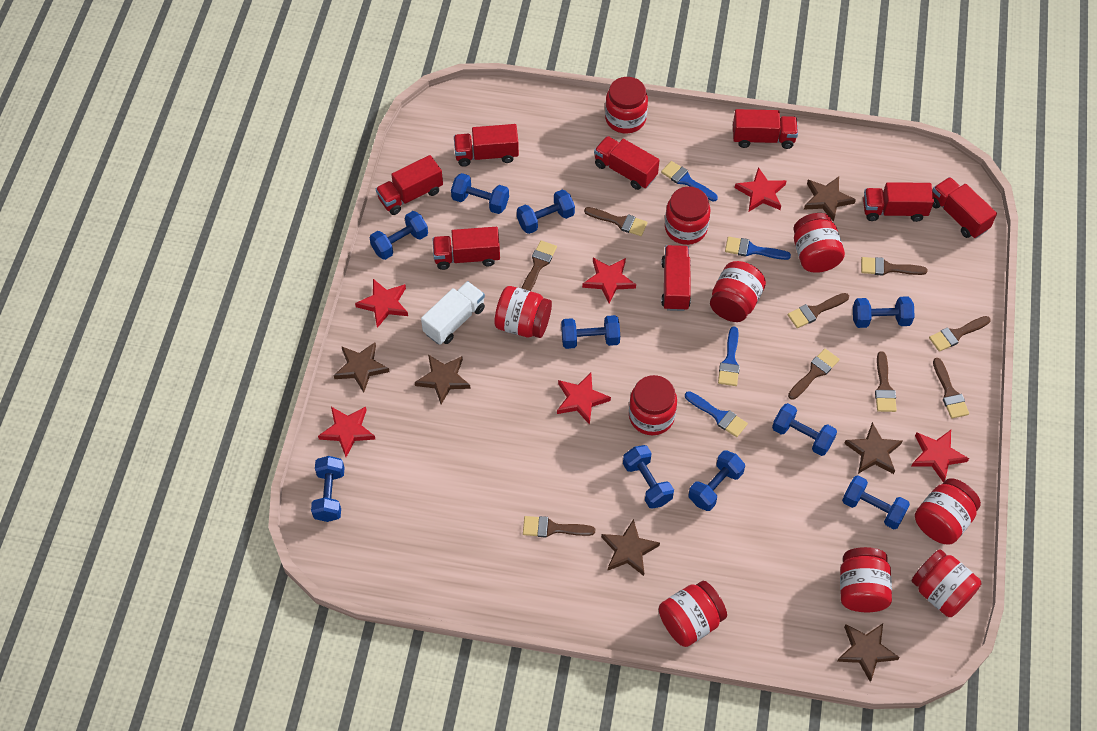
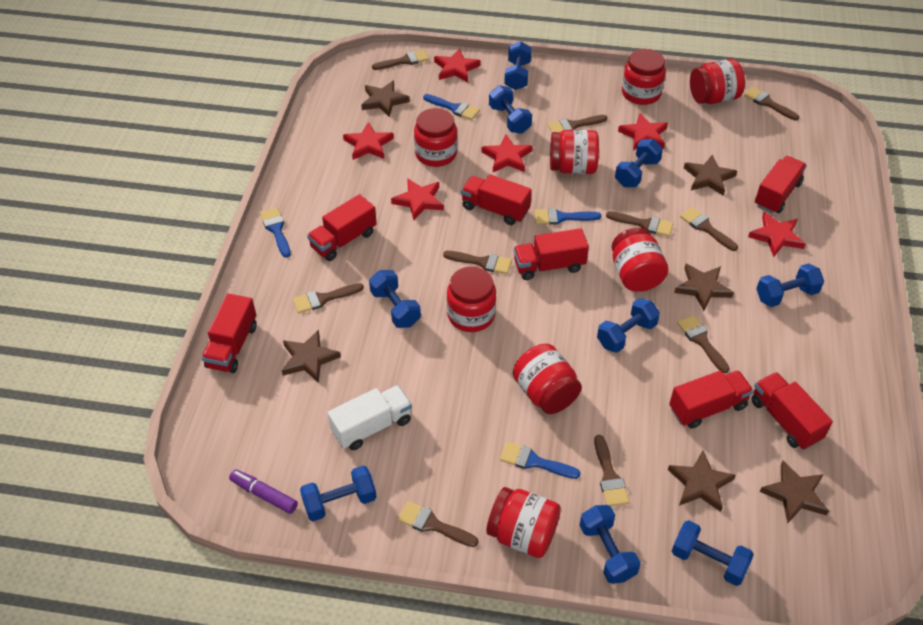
blue dumbbell: [311,456,345,522] [370,211,428,260] [451,173,509,214] [517,189,575,234] [561,315,620,349] [623,445,674,509] [689,450,745,511] [772,403,837,456] [842,475,910,529] [853,296,915,328] = 10 -> [300,466,377,521] [369,270,421,328] [489,85,532,134] [504,41,532,90] [580,505,641,584] [597,298,660,353] [615,139,663,187] [672,520,754,586] [756,263,824,307] = 9
brown brush: [521,240,557,291] [523,516,595,537] [584,207,648,236] [788,293,849,328] [788,349,840,400] [861,257,927,276] [875,351,897,412] [929,316,991,352] [933,358,969,419] = 9 -> [293,283,364,313] [372,50,429,70] [398,501,478,547] [443,251,512,274] [547,115,608,133] [594,435,629,506] [606,211,673,237] [677,315,730,373] [680,207,738,251] [743,87,799,121] = 10
purple marker: none = 0 -> [229,469,298,514] = 1
red jar: [494,286,552,338] [605,77,648,133] [629,375,677,435] [659,581,727,647] [665,186,710,245] [710,261,766,322] [793,213,845,273] [840,547,892,612] [912,549,981,617] [915,478,981,544] = 10 -> [414,108,457,167] [447,266,496,332] [486,487,561,558] [513,344,582,414] [550,130,599,174] [612,227,668,292] [622,49,666,105] [690,59,745,104] = 8
red truck: [376,155,443,215] [432,227,500,270] [454,124,519,167] [594,136,659,190] [661,245,691,311] [733,109,798,149] [863,182,934,222] [933,177,997,239] = 8 -> [202,294,257,373] [307,194,377,261] [461,174,532,225] [514,228,589,280] [669,370,753,429] [751,372,833,450] [755,156,807,214] = 7

